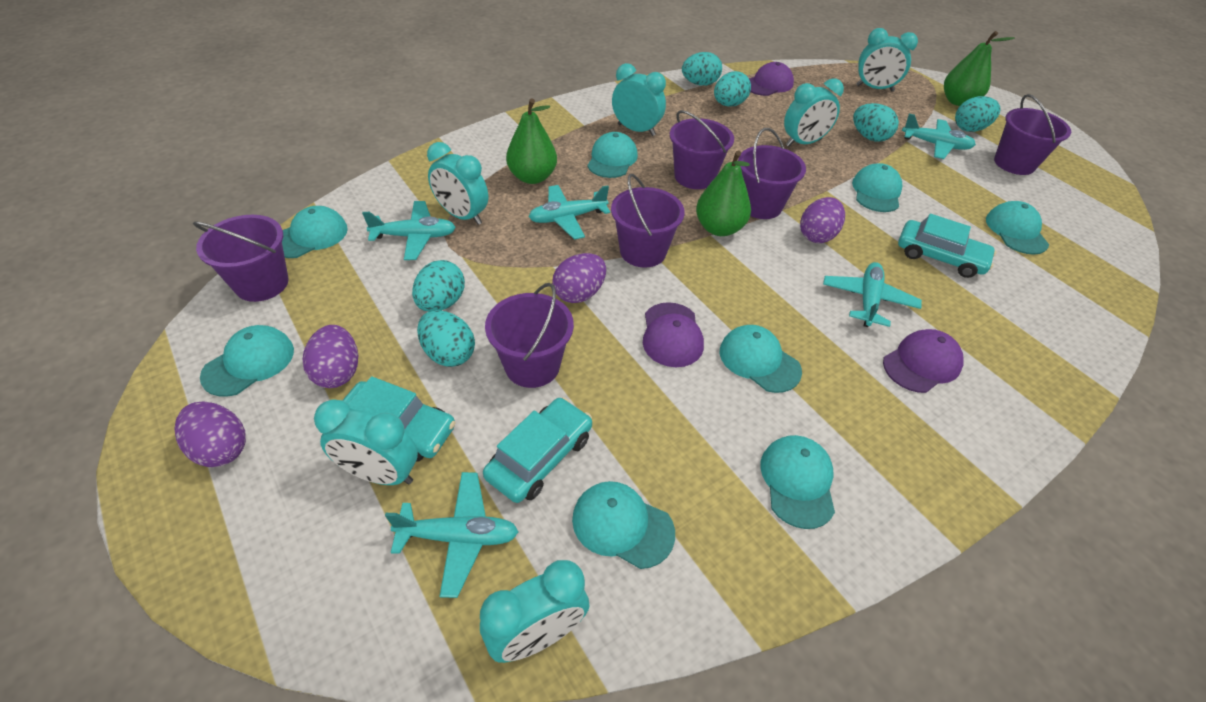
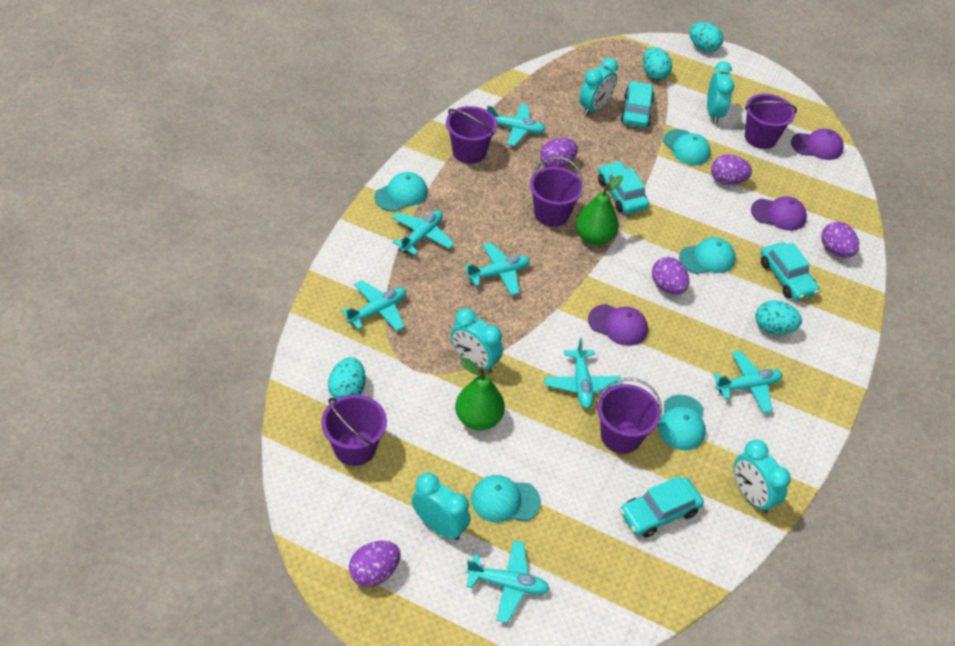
green pear: [506,99,557,184] [696,151,751,236] [944,31,1015,106] = 3 -> [455,358,505,430] [576,175,623,245] = 2
purple bucket: [193,215,289,302] [485,283,574,388] [611,174,685,268] [670,110,734,189] [738,128,806,219] [994,94,1071,175] = 6 -> [321,394,387,466] [446,106,497,164] [530,157,583,227] [597,378,662,454] [745,94,797,149] = 5
purple egg: [174,401,246,467] [303,325,358,388] [552,253,606,303] [800,197,845,243] = 4 -> [349,541,400,587] [540,138,578,168] [652,257,690,294] [711,154,752,185] [821,222,859,258] = 5
turquoise cap: [200,325,294,397] [282,206,348,258] [572,481,675,569] [587,132,638,178] [720,325,802,393] [760,435,835,529] [852,163,902,212] [986,201,1049,255] = 8 -> [374,172,428,212] [471,475,541,522] [658,395,706,450] [663,129,711,165] [679,237,736,274] = 5
turquoise car: [342,376,456,462] [483,397,592,503] [898,214,996,278] = 3 -> [598,161,649,214] [620,81,655,128] [620,476,704,538] [761,242,820,300] = 4
turquoise clock: [314,399,418,485] [427,142,488,225] [480,560,590,663] [612,63,666,136] [784,79,844,147] [856,28,918,92] = 6 -> [412,473,471,540] [451,308,503,373] [579,58,618,116] [707,61,734,124] [734,440,791,514] = 5
turquoise egg: [412,260,465,312] [417,310,475,367] [682,52,722,86] [714,71,751,107] [853,103,899,142] [955,96,1000,132] = 6 -> [328,357,366,399] [643,47,672,80] [689,22,723,52] [755,300,802,335] = 4
turquoise plane: [362,201,456,260] [385,472,518,598] [529,185,610,240] [823,262,922,327] [902,114,976,159] = 5 -> [341,280,406,331] [392,210,454,255] [464,242,530,296] [466,540,550,623] [487,104,546,146] [544,338,622,409] [713,351,783,413] = 7

